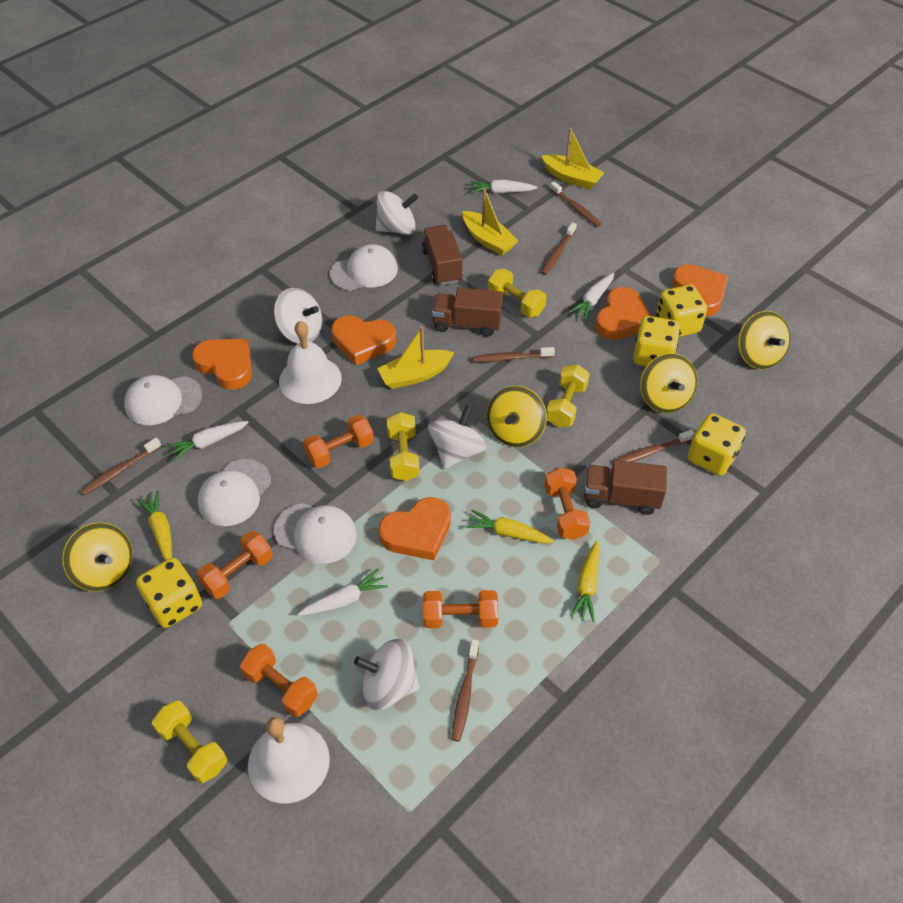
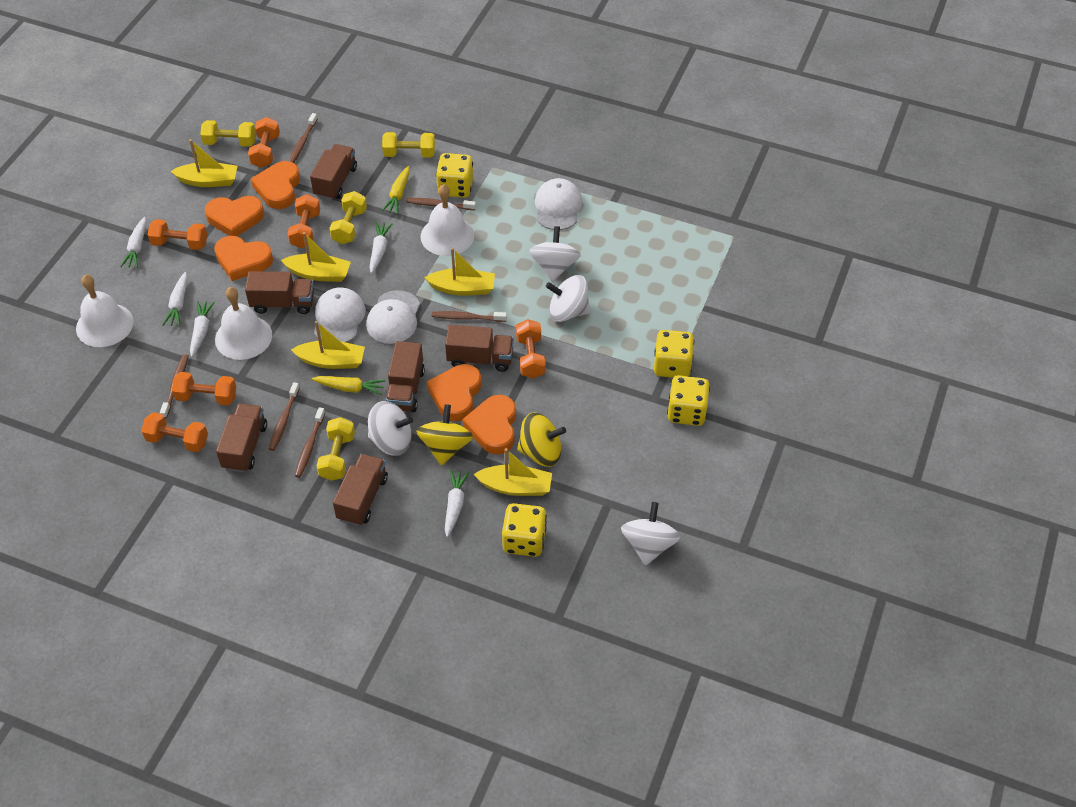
brown truck: [422,225,463,285] [432,287,503,337] [584,460,667,515] = 3 -> [216,404,267,472] [245,271,314,314] [310,144,357,200] [333,454,388,526] [385,341,425,412] [445,325,514,372] = 6
orange dumbbell: [196,531,273,599] [240,644,318,717] [303,415,374,468] [423,590,498,628] [544,467,591,540] = 5 -> [141,412,208,452] [148,219,207,250] [172,372,236,405] [248,117,280,168] [287,194,320,248] [516,319,546,379] = 6
white bell: [248,717,330,803] [279,321,342,404] = 2 -> [76,275,133,347] [215,287,272,360] [421,184,474,256] = 3
white cap: [124,375,202,425] [198,459,271,526] [274,503,357,564] [330,244,398,291] = 4 -> [314,287,366,343] [366,290,420,344] [535,178,582,230] = 3
white carrot: [166,421,249,461] [298,569,388,616] [470,180,538,194] [569,273,614,320] = 4 -> [120,217,146,268] [162,272,188,326] [190,301,215,357] [369,222,393,274] [445,470,470,537] = 5
yellow boat: [377,326,454,389] [463,188,518,255] [542,128,604,189] = 3 -> [171,139,237,187] [281,232,351,282] [291,321,365,369] [424,247,495,296] [474,448,552,496] = 5
yellow carrot: [137,491,172,560] [466,510,554,544] [570,541,600,622] = 3 -> [312,376,385,395] [382,166,410,214] = 2
yellow spinning top: [62,522,133,591] [487,386,547,447] [640,353,697,413] [738,311,790,369] = 4 -> [416,404,473,466] [517,413,566,467] = 2

